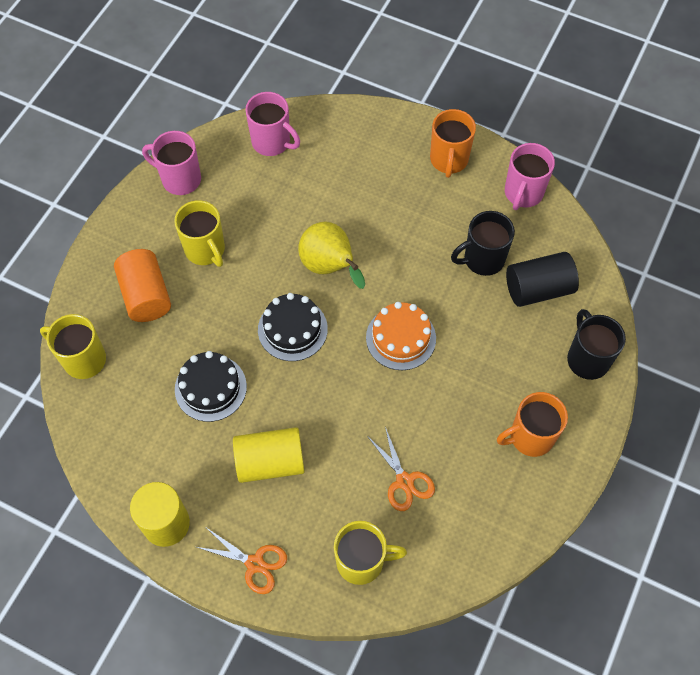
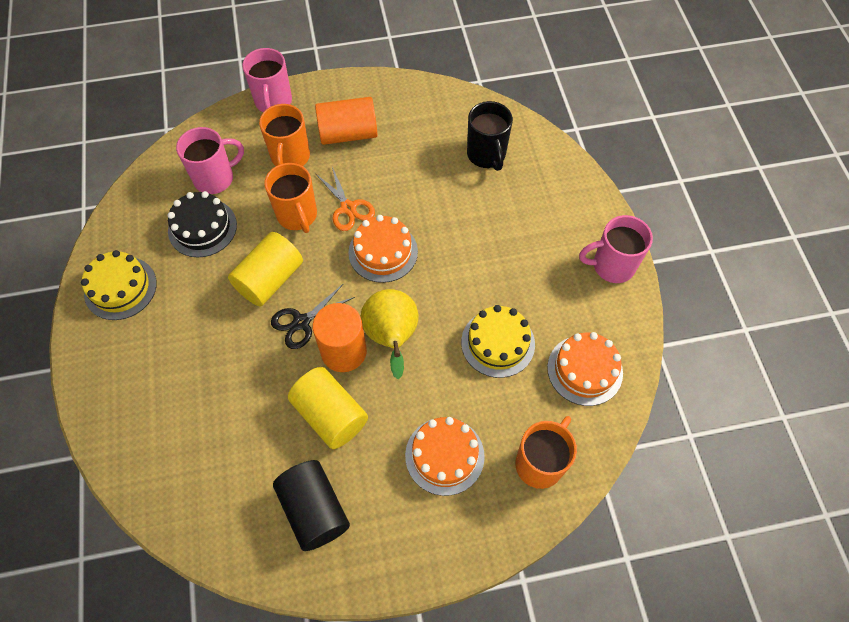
black cake: [175,351,247,422] [258,293,328,361] = 2 -> [167,191,237,258] = 1
black mug: [451,211,515,276] [567,309,626,380] = 2 -> [467,101,513,171] = 1
black scissors: none = 0 -> [271,283,355,349] = 1
orange cake: [366,302,436,370] = 1 -> [348,215,418,283] [405,417,485,496] [547,332,623,406] = 3
orange cylinder: [114,249,171,322] = 1 -> [313,303,367,372] [315,97,377,145] = 2
orange mug: [430,109,476,178] [497,392,568,457] = 2 -> [259,104,310,166] [265,163,317,233] [515,416,577,489] = 3
orange scissors: [197,528,287,594] [367,427,435,511] = 2 -> [316,167,375,231] = 1
yellow cake: none = 0 -> [81,250,157,320] [461,305,535,378] = 2
yellow mug: [40,314,106,379] [174,200,225,267] [334,521,407,585] = 3 -> none = 0

